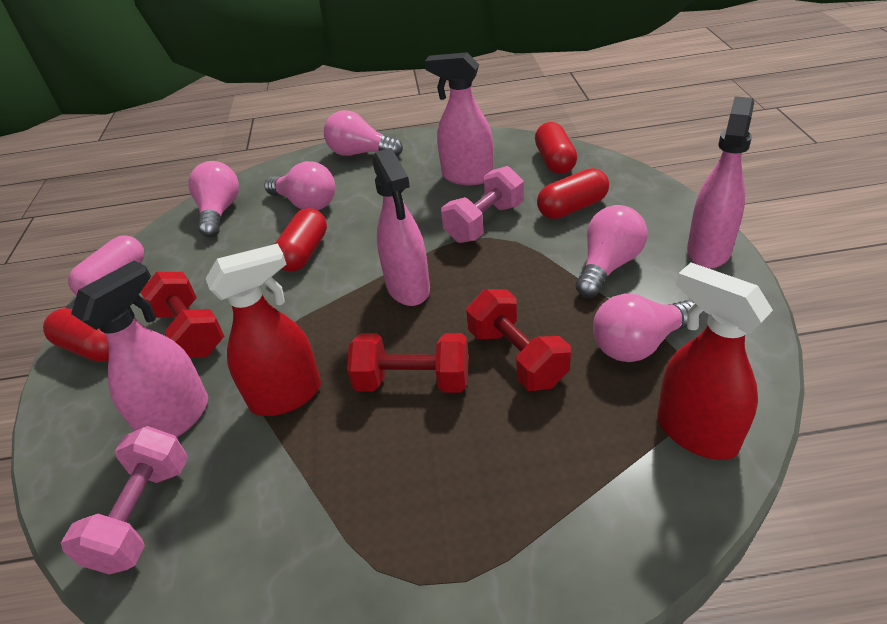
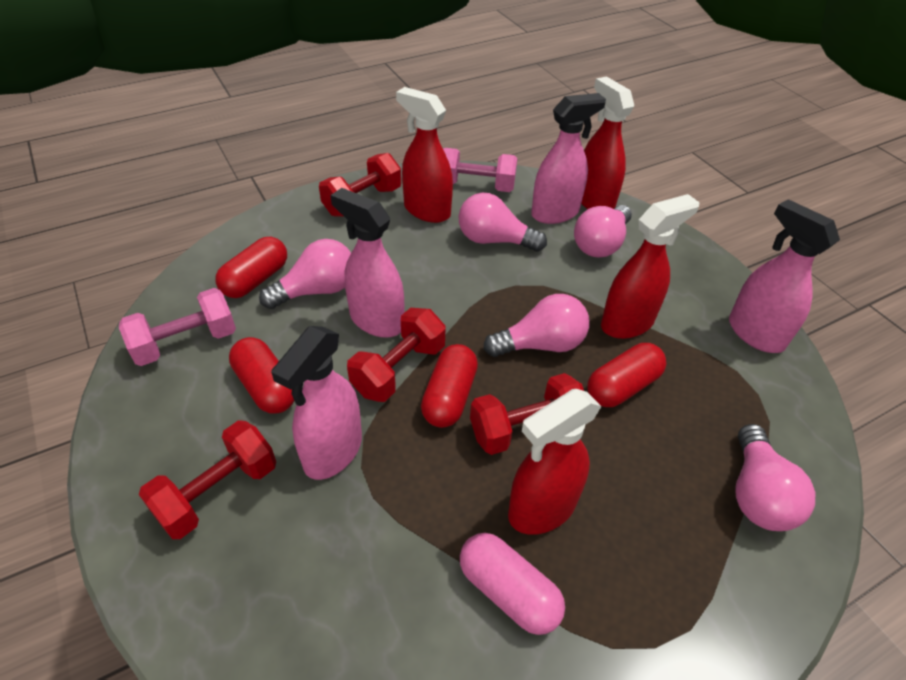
red dumbbell: [140,272,224,358] [347,333,469,393] [466,289,571,391] = 3 -> [139,420,276,539] [319,153,401,217] [347,308,446,402] [470,373,584,455] = 4
red spray bottle: [205,244,321,416] [657,263,773,460] = 2 -> [396,87,453,223] [508,389,602,535] [581,76,634,209] [601,194,699,339] = 4

